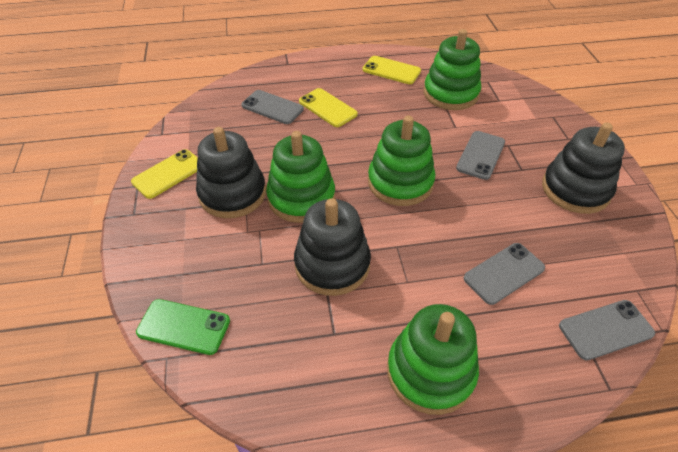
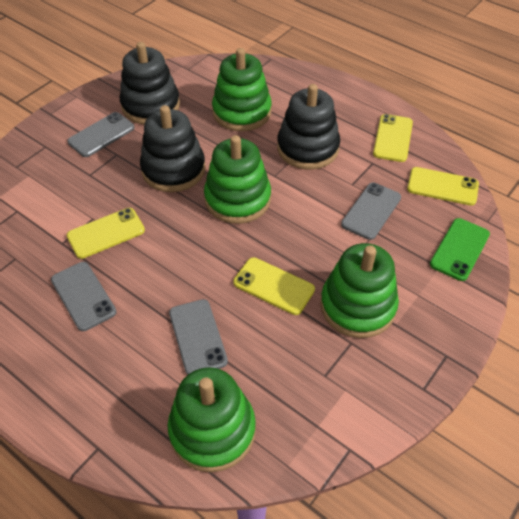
yellow phone: [131,149,198,199] [299,88,358,127] [362,56,421,84] = 3 -> [67,208,145,259] [233,257,315,315] [373,114,413,162] [407,167,479,206] = 4

